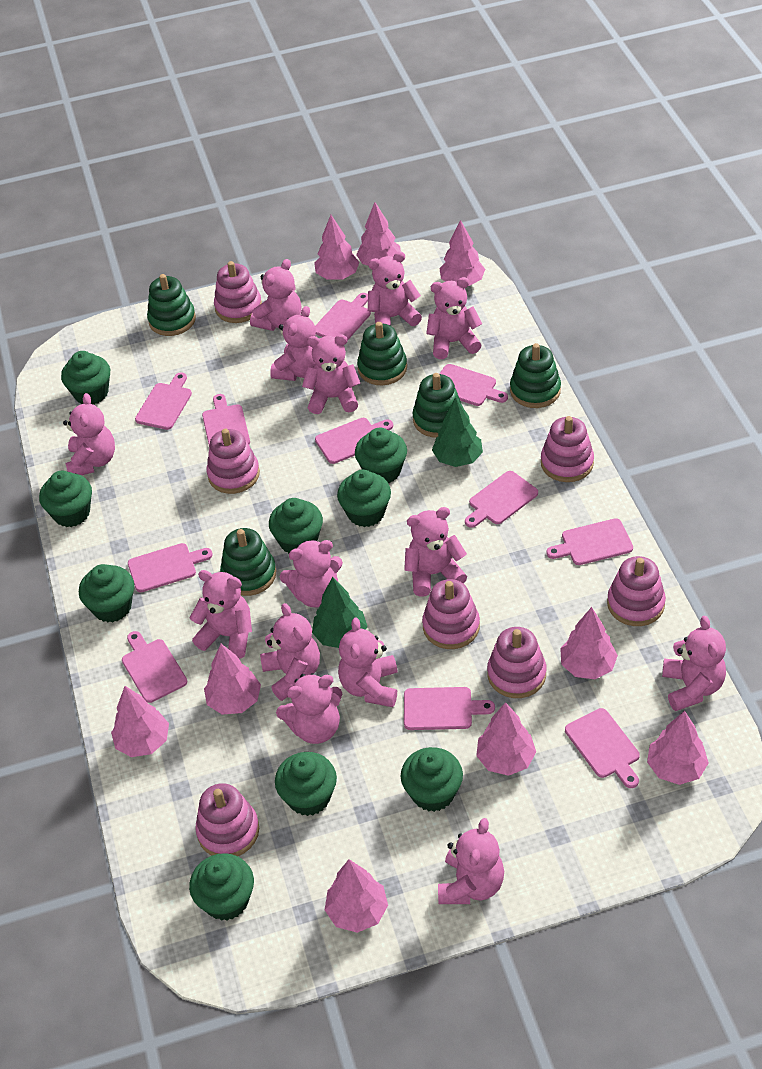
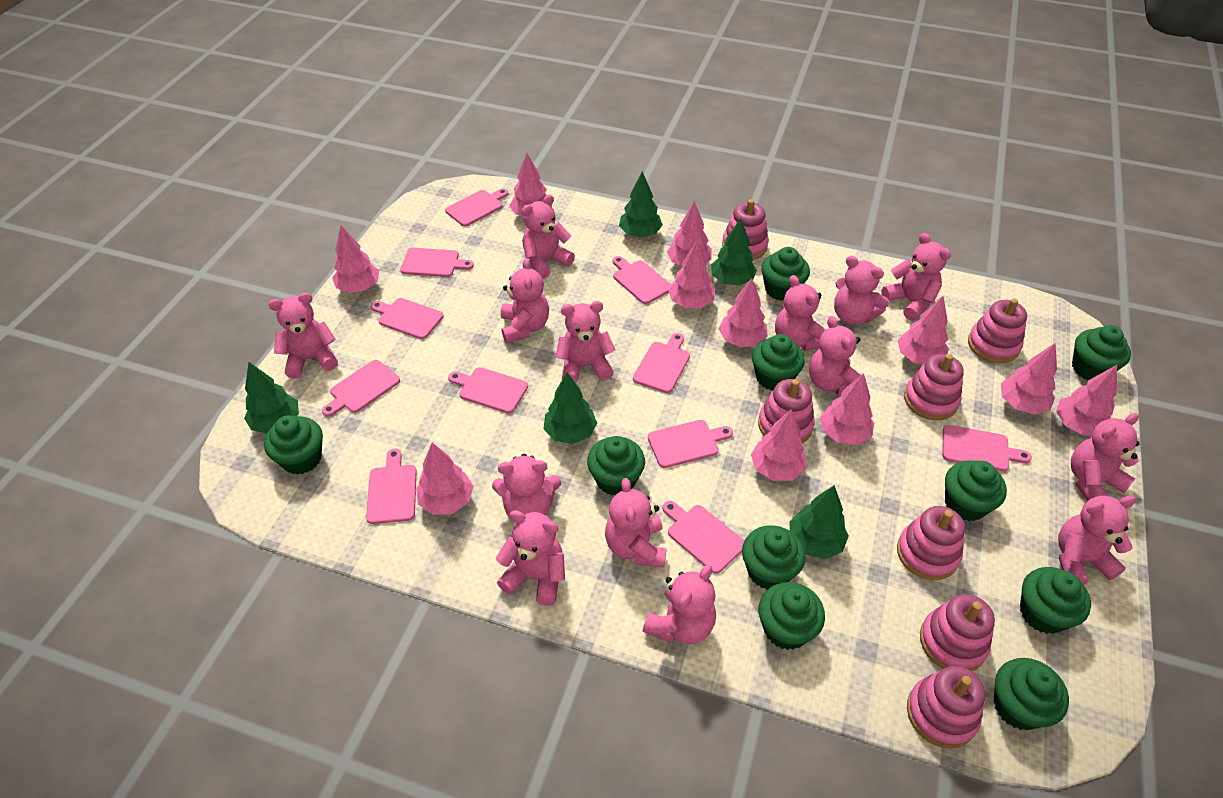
green cupcake: [39,471,92,527] [61,351,110,405] [79,564,134,623] [189,853,254,921] [269,498,323,554] [275,752,337,816] [337,469,391,527] [355,428,407,483] [401,747,463,812] = 9 -> [264,415,323,475] [587,436,645,495] [742,525,805,590] [752,334,805,390] [759,582,825,650] [761,247,810,301] [945,460,1007,521] [994,658,1069,730] [1020,567,1091,634] [1072,325,1131,380] = 10
green stacking toy: [147,274,196,336] [220,528,276,596] [357,322,407,385] [413,373,463,438] [510,343,561,408] = 5 -> none = 0
green tree: [312,577,368,648] [432,397,483,467] = 2 -> [244,362,299,433] [543,372,597,444] [619,172,663,237] [711,218,757,286] [790,485,849,559] = 5
pink tree: [111,686,169,757] [204,644,261,715] [314,215,359,280] [325,859,388,933] [356,202,401,266] [439,220,485,286] [476,702,536,776] [560,607,618,679] [647,711,709,785] = 9 -> [332,225,379,293] [416,442,473,515] [509,153,552,217] [667,201,712,267] [668,241,715,308] [719,278,768,347] [751,409,806,481] [820,373,874,445] [898,296,949,364] [1001,343,1057,414] [1056,365,1117,436] = 11

